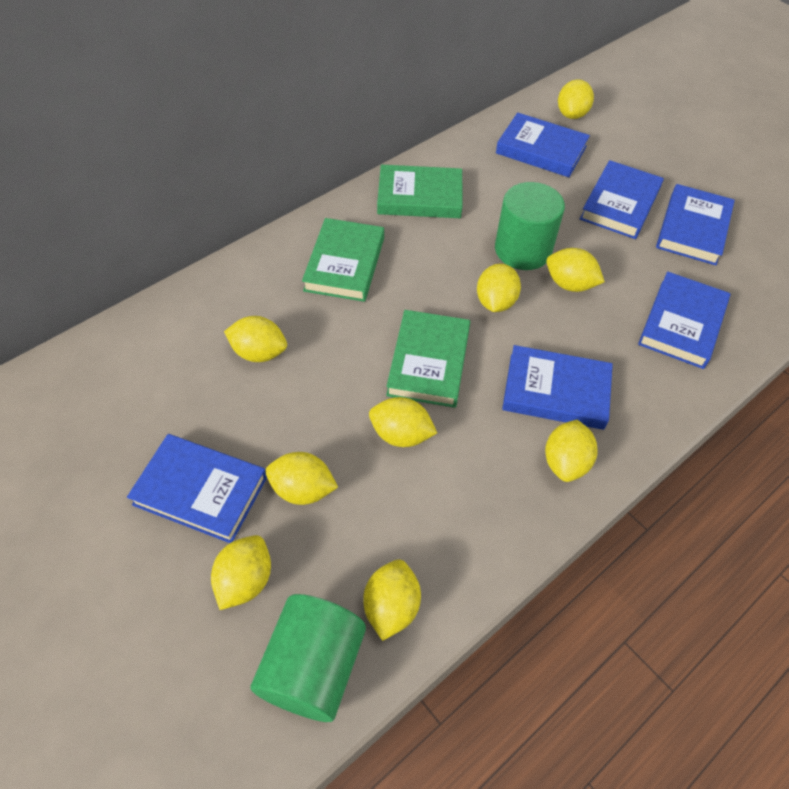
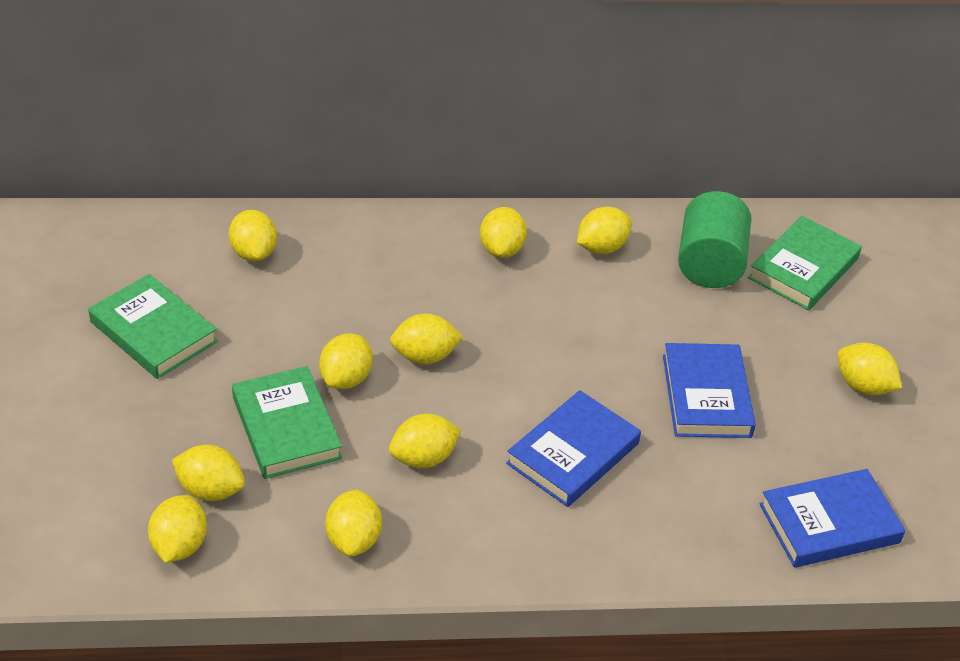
blue book: [127,434,267,543] [496,113,590,177] [502,345,613,430] [580,160,664,239] [638,272,731,369] [656,184,735,265] = 6 -> [506,390,641,507] [663,343,756,438] [759,469,906,568] = 3
green cylinder: [250,594,366,722] [495,182,565,270] = 2 -> [678,191,751,288] = 1
yellow lemon: [211,535,271,610] [224,316,287,362] [265,452,338,505] [363,559,421,641] [369,397,437,447] [477,263,521,312] [545,420,598,482] [546,248,605,292] [558,79,594,119] = 9 -> [148,495,207,563] [172,445,245,501] [229,210,277,261] [319,333,373,389] [325,489,382,556] [389,414,461,468] [390,313,463,364] [480,207,527,258] [577,207,632,254] [837,343,902,395] = 10

